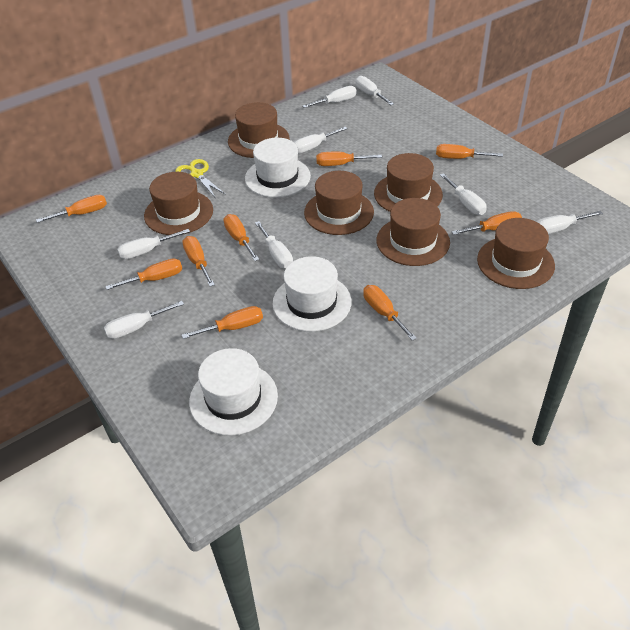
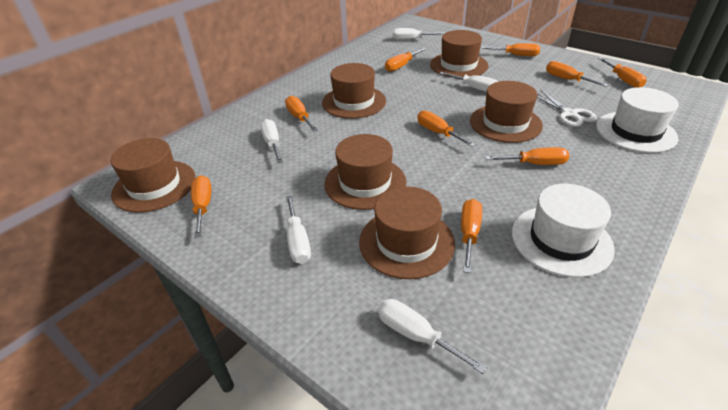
white hat: [189,348,278,436] [245,138,311,198] [273,256,351,332] = 3 -> [512,184,615,277] [596,87,679,153] = 2
white scissors: none = 0 -> [537,90,597,127] = 1
white screwdriver: [104,301,184,339] [117,229,190,259] [255,221,293,268] [294,127,347,153] [302,86,357,108] [355,76,394,105] [440,173,487,215] [536,211,603,234] = 8 -> [260,119,283,163] [286,196,311,264] [378,299,487,374] [392,28,445,40] [439,72,498,92] = 5
yellow scissors: [175,159,226,197] = 1 -> none = 0

